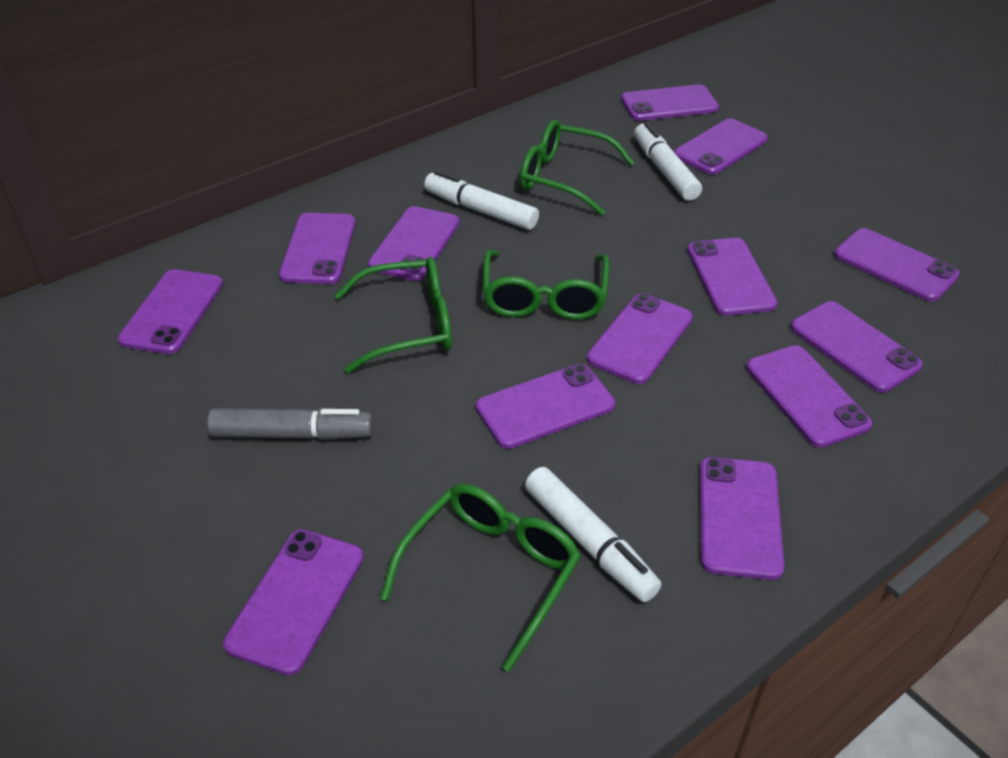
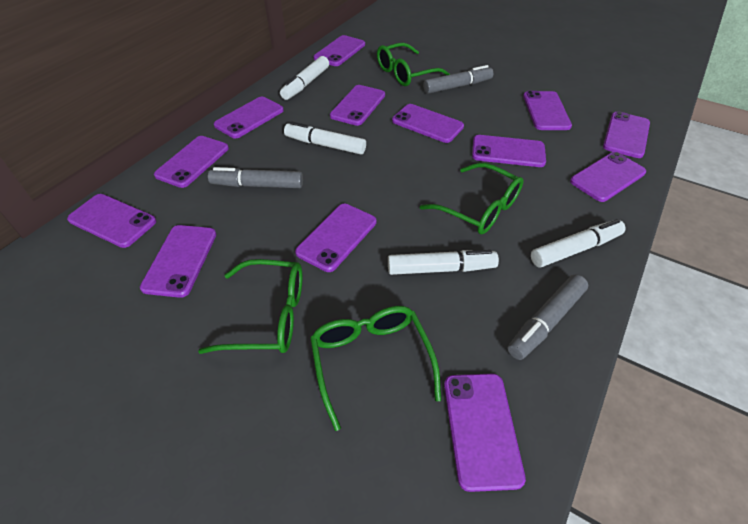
grey marker: [207,408,373,440] = 1 -> [208,167,303,188] [423,65,493,94] [507,274,588,360] = 3
white marker: [424,170,539,230] [525,467,661,602] [634,122,702,201] = 3 -> [280,56,329,100] [284,121,366,154] [388,250,499,275] [531,219,626,267] = 4

